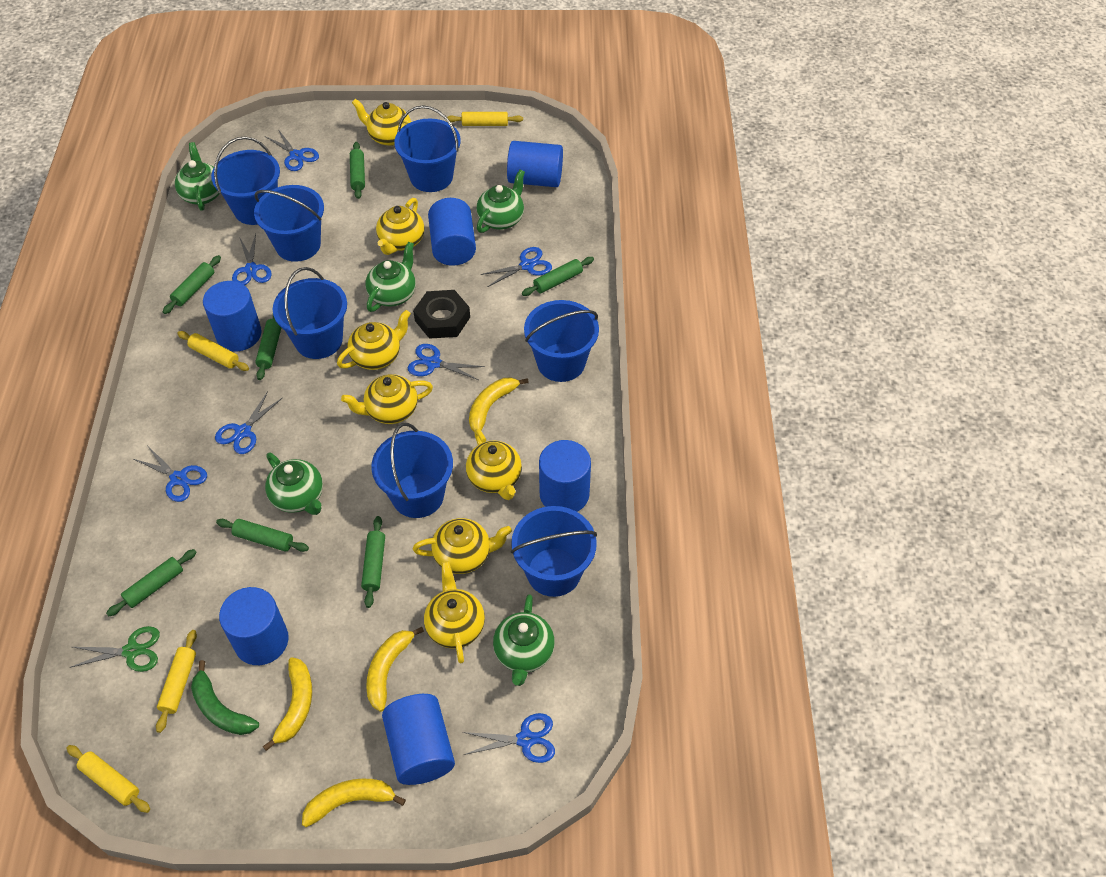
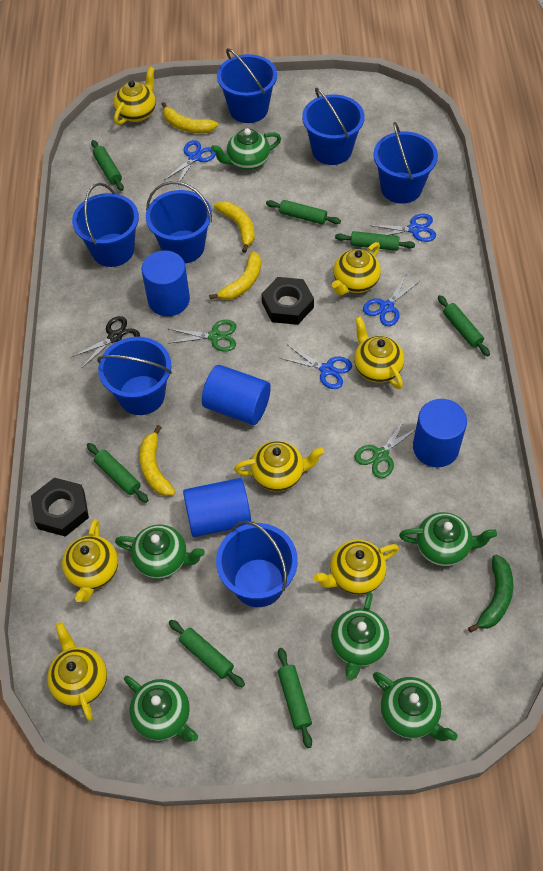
black nut: [413,290,470,339] = 1 -> [31,478,89,537] [262,277,314,325] = 2
black scissors: none = 0 -> [72,316,140,368] = 1
blue cylinder: [203,281,262,351] [219,587,289,665] [382,694,455,785] [428,198,476,266] [507,141,563,187] [539,440,591,512] = 6 -> [142,250,190,316] [183,478,251,537] [202,365,271,425] [413,399,467,467] = 4
blue scissors: [134,447,207,502] [215,391,283,454] [232,234,272,285] [265,129,319,171] [408,344,485,380] [463,713,555,763] [480,247,552,287] = 7 -> [164,140,216,186] [280,345,352,389] [363,273,421,326] [369,214,436,242] = 4
green scissors: [69,626,160,672] = 1 -> [167,320,237,352] [355,418,416,478] = 2
green teapot: [175,142,220,211] [265,453,323,515] [365,242,416,312] [477,170,525,233] [493,594,555,686] = 5 -> [115,524,205,579] [124,675,198,742] [211,128,281,170] [331,592,389,681] [373,672,458,741] [399,512,497,566] = 6
yellow rolling pin: [66,745,150,813] [156,630,197,733] [177,331,249,371] [447,112,523,126] = 4 -> none = 0

